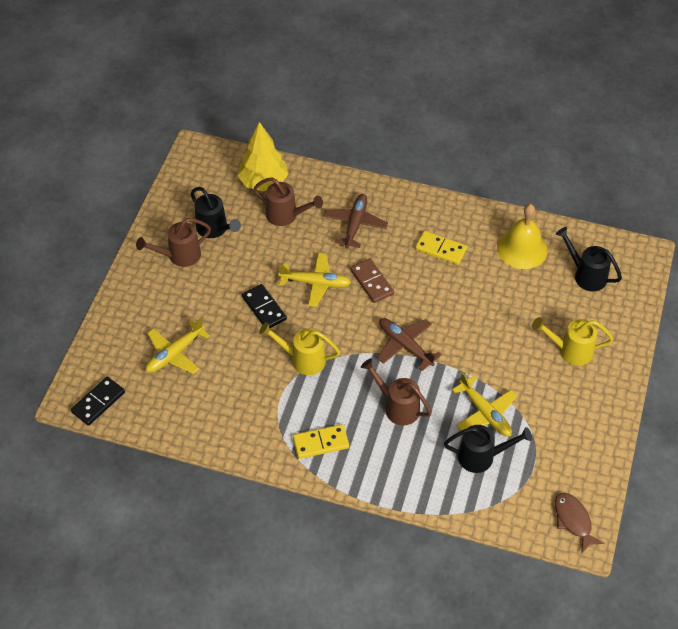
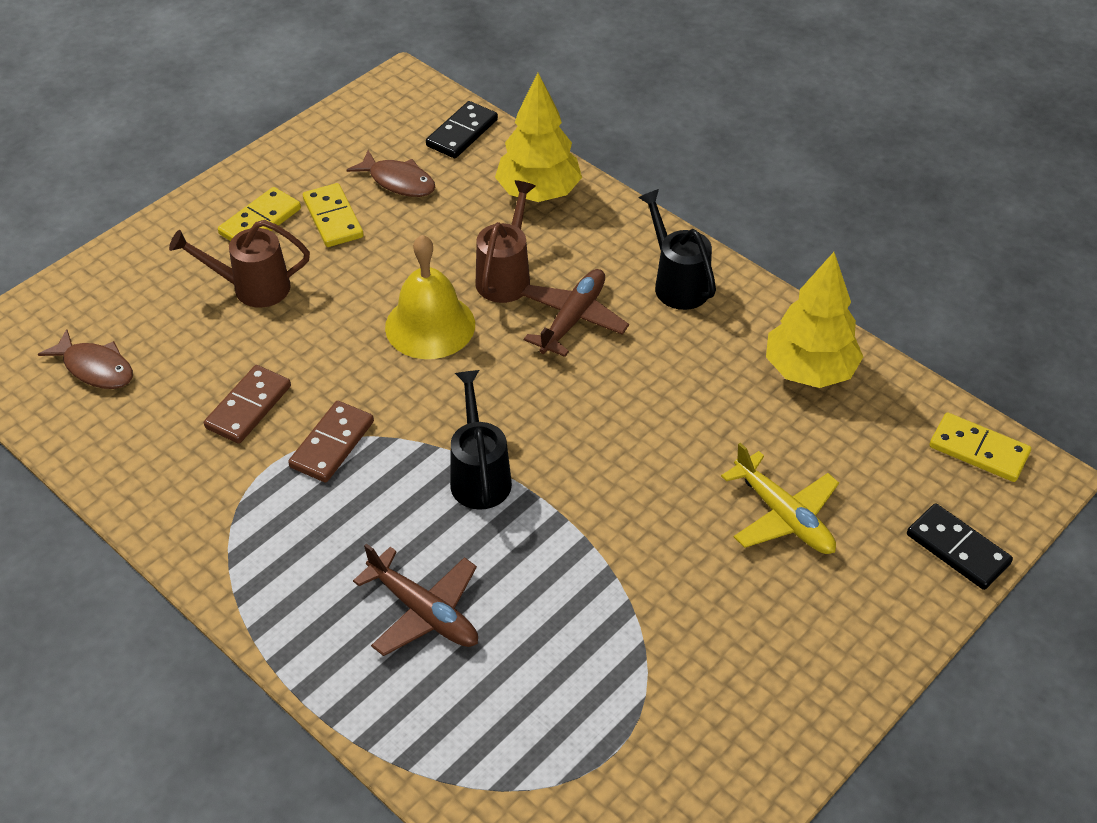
black watering can: [190,187,241,238] [444,425,532,473] [556,227,622,291] = 3 -> [450,370,512,510] [638,189,716,310] = 2
brown domino: [350,258,394,303] = 1 -> [204,365,291,444] [288,401,374,483] = 2
brown fish: [555,492,604,554] = 1 -> [38,329,133,389] [346,150,435,197] = 2
brown watering can: [136,218,211,267] [253,177,323,226] [361,358,432,426] = 3 -> [169,220,310,308] [476,180,536,303] = 2
yellow domino: [293,424,349,459] [415,231,467,265] = 2 -> [218,187,301,241] [303,183,363,247] [930,413,1031,482] = 3
yellow plane: [145,318,210,374] [278,253,351,307] [452,372,517,437] = 3 -> [721,442,839,554] = 1
yellow tree: [237,122,288,191] = 1 -> [495,73,582,202] [766,252,863,388] = 2
yellow watering can: [259,322,340,375] [532,317,614,366] = 2 -> none = 0

